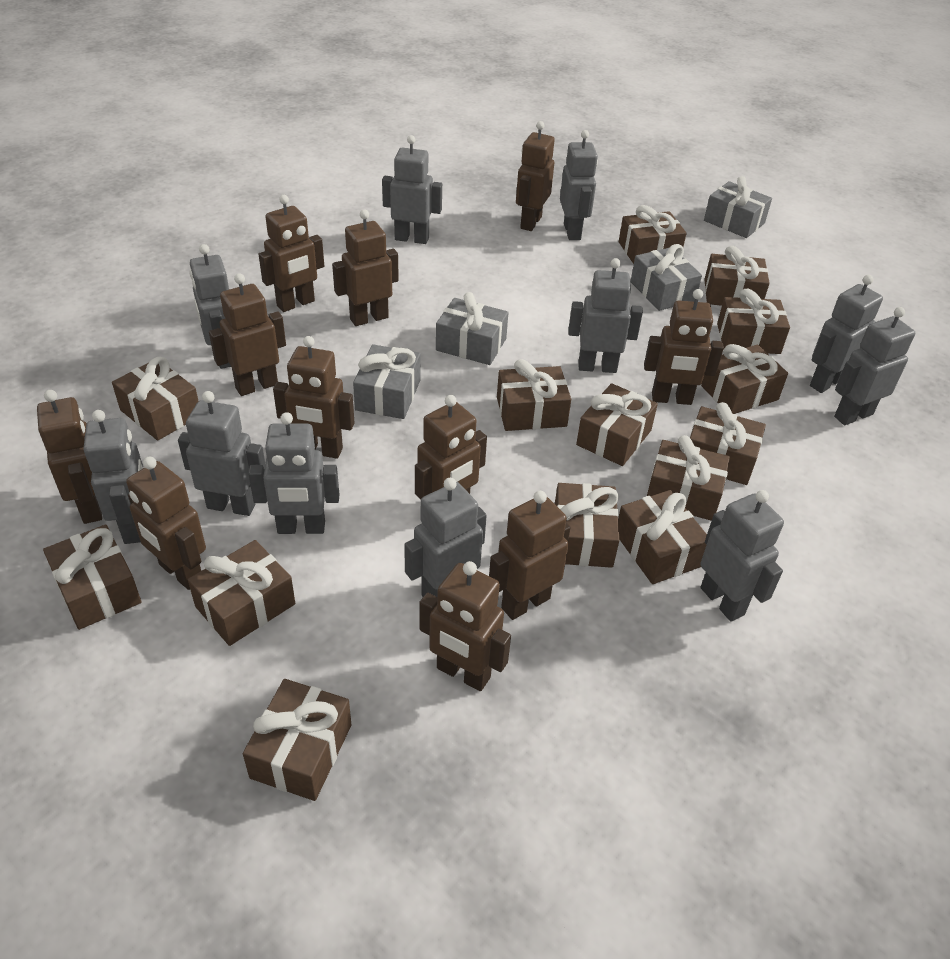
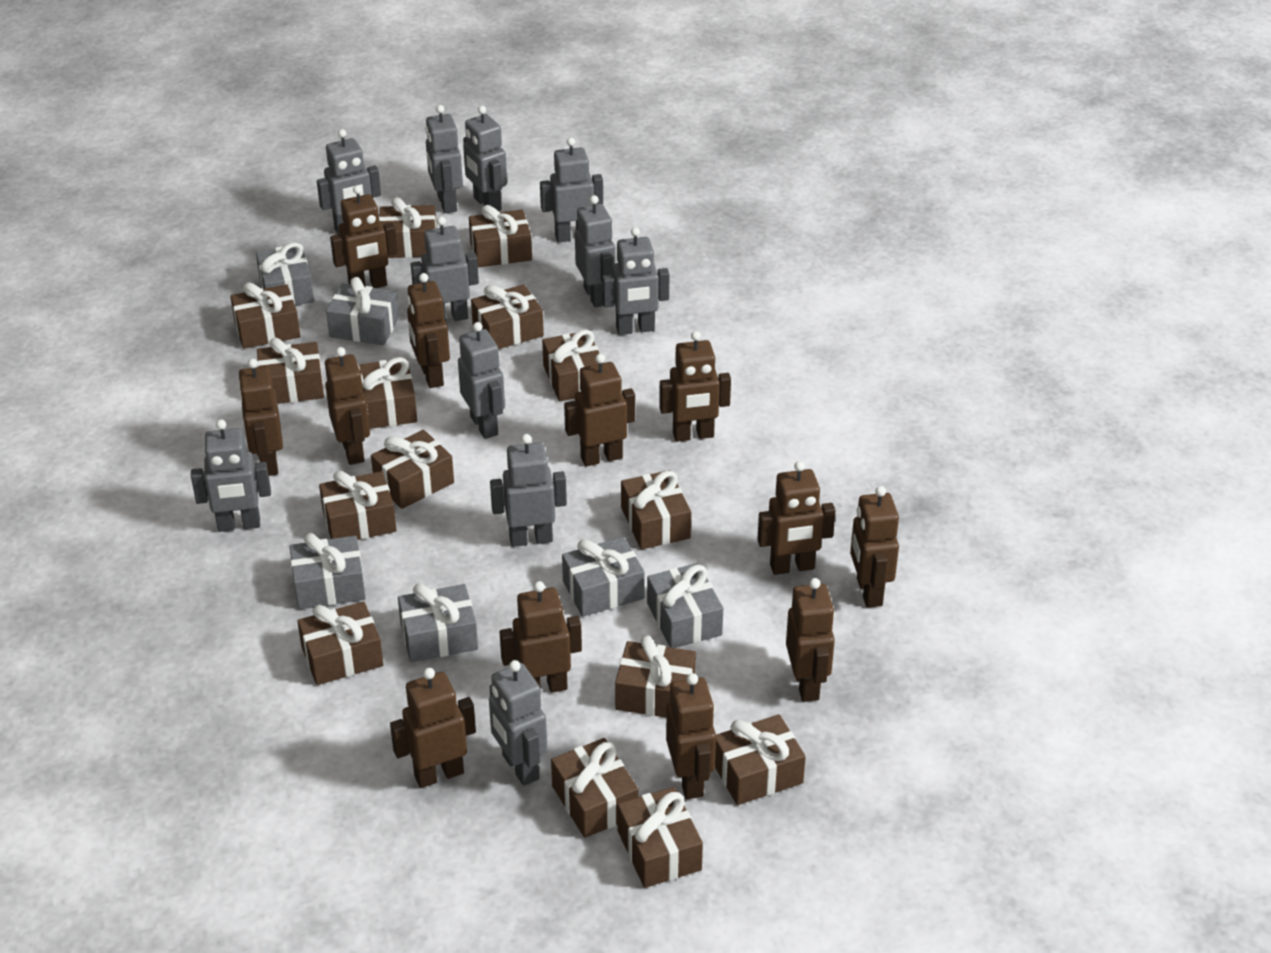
brown gift: [43,524,141,630] [112,357,198,441] [188,540,295,646] [243,679,351,801] [497,359,571,431] [555,483,619,568] [576,383,658,466] [618,490,707,584] [619,205,687,264] [647,435,730,521] [690,402,766,485] [701,344,788,414] [704,246,770,306] [717,289,790,354] = 14 -> [230,282,300,349] [257,337,324,404] [297,601,383,685] [319,471,397,540] [359,357,417,429] [371,430,454,509] [379,197,437,258] [469,205,532,268] [471,284,544,349] [542,329,604,401] [551,738,638,838] [615,635,696,717] [617,787,703,888] [621,470,691,549] [715,714,806,805] = 15
brown robot: [37,390,102,524] [126,457,206,590] [209,273,286,396] [258,195,324,312] [273,336,354,459] [332,210,399,326] [415,395,487,499] [419,561,511,691] [489,491,571,620] [516,121,555,231] [644,289,724,405] = 11 -> [238,359,283,476] [325,347,370,465] [330,185,398,288] [390,668,476,788] [407,273,450,388] [500,581,582,693] [564,354,635,467] [659,331,731,442] [666,673,716,799] [757,461,836,575] [786,578,835,702] [850,486,899,608] = 12
grey gift: [353,344,421,419] [436,292,509,365] [631,244,702,311] [704,176,772,238] = 4 -> [256,242,314,305] [290,533,366,609] [326,277,399,345] [398,583,478,662] [562,537,644,617] [647,563,723,648] = 6

